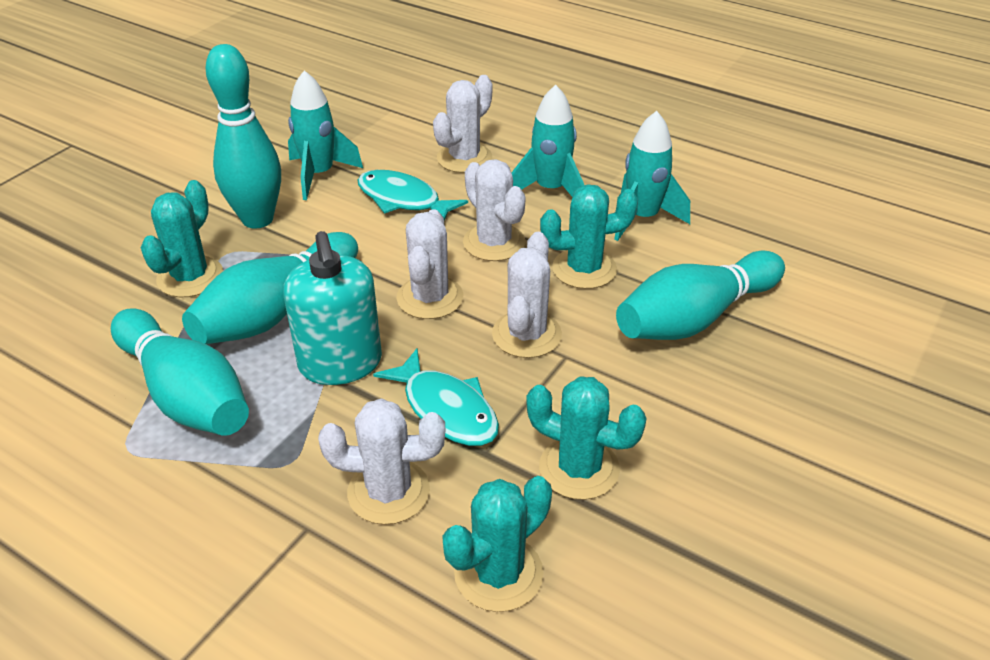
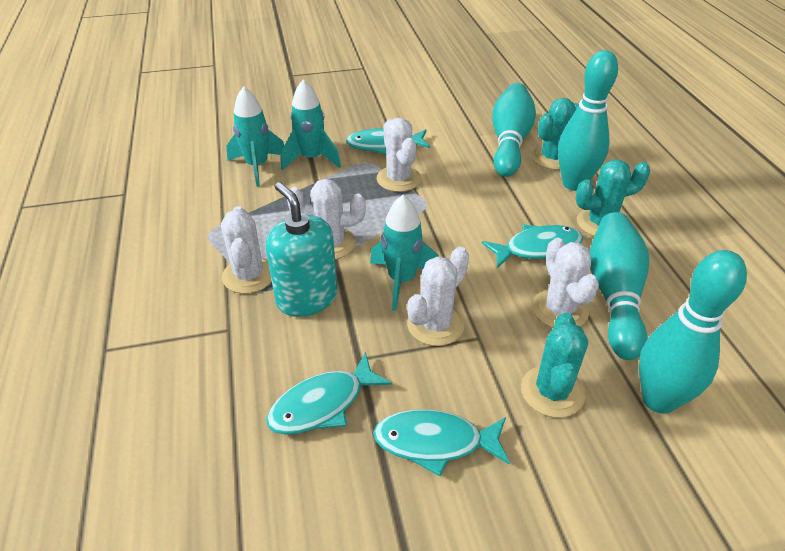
turquoise cactus: [140,180,223,297] [442,476,552,612] [526,376,647,500] [540,185,638,289] = 4 -> [521,313,588,418] [531,98,579,170] [576,159,650,236] = 3
turquoise fish: [358,170,468,221] [373,348,499,446] = 2 -> [266,352,392,435] [346,128,430,155] [373,409,510,476] [482,225,583,269] = 4

